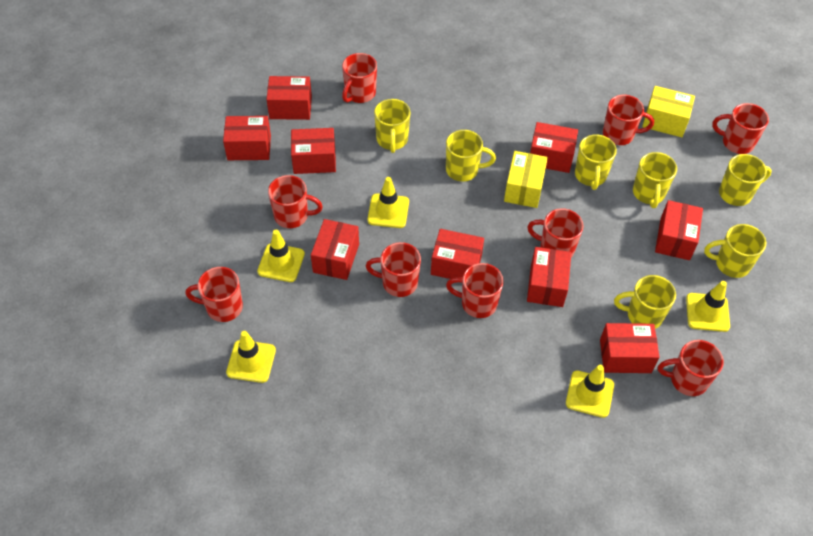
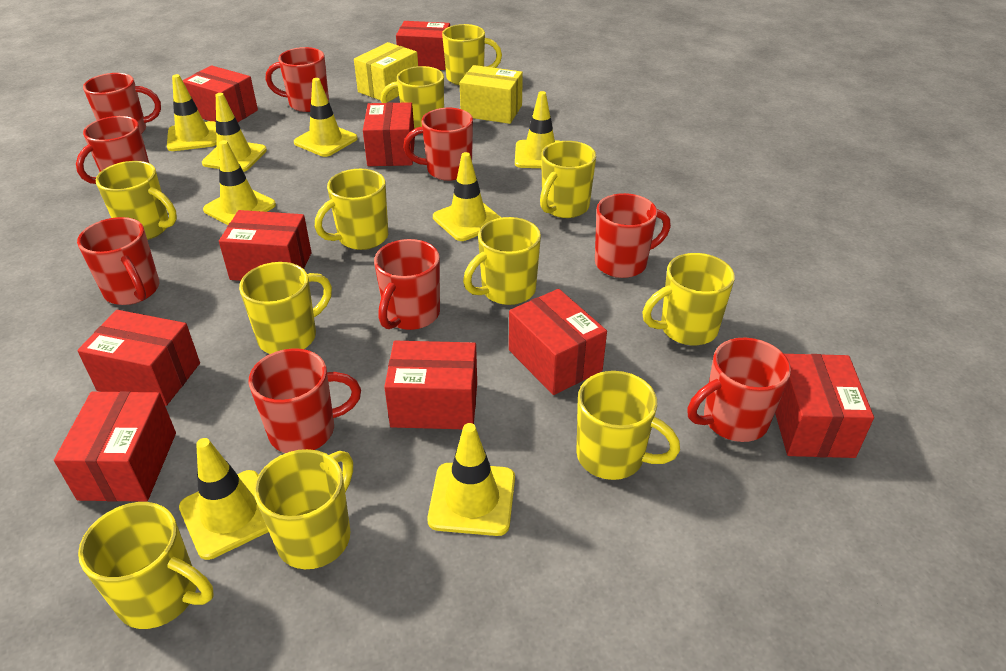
yellow mug: [374,99,411,153] [446,130,496,182] [575,134,617,190] [614,275,676,329] [633,152,677,208] [704,224,766,278] [719,154,772,206] = 7 -> [78,502,214,629] [96,161,177,240] [239,262,332,354] [254,449,353,569] [315,169,388,250] [381,66,444,134] [442,24,502,85] [463,217,541,305] [540,141,596,218] [576,371,680,480] [642,253,735,345] = 11
yellow traffic cone: [226,331,276,383] [257,230,305,282] [368,177,409,228] [566,365,614,418] [686,281,730,332] = 5 -> [167,74,217,151] [179,438,269,560] [202,93,267,172] [203,140,276,225] [294,78,358,157] [427,423,515,536] [433,152,502,241] [515,91,558,168] = 8

